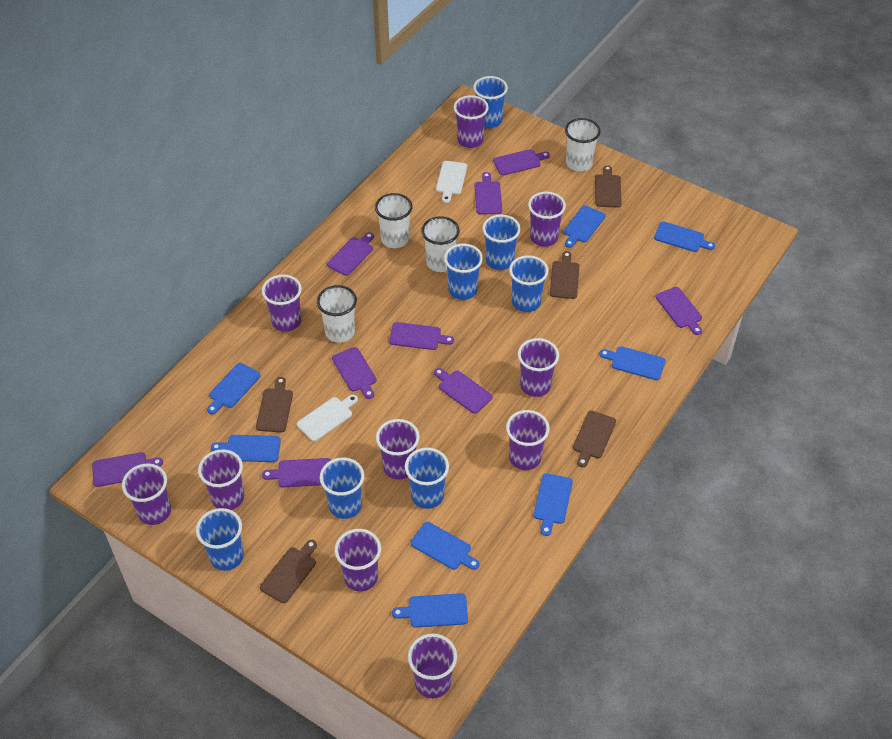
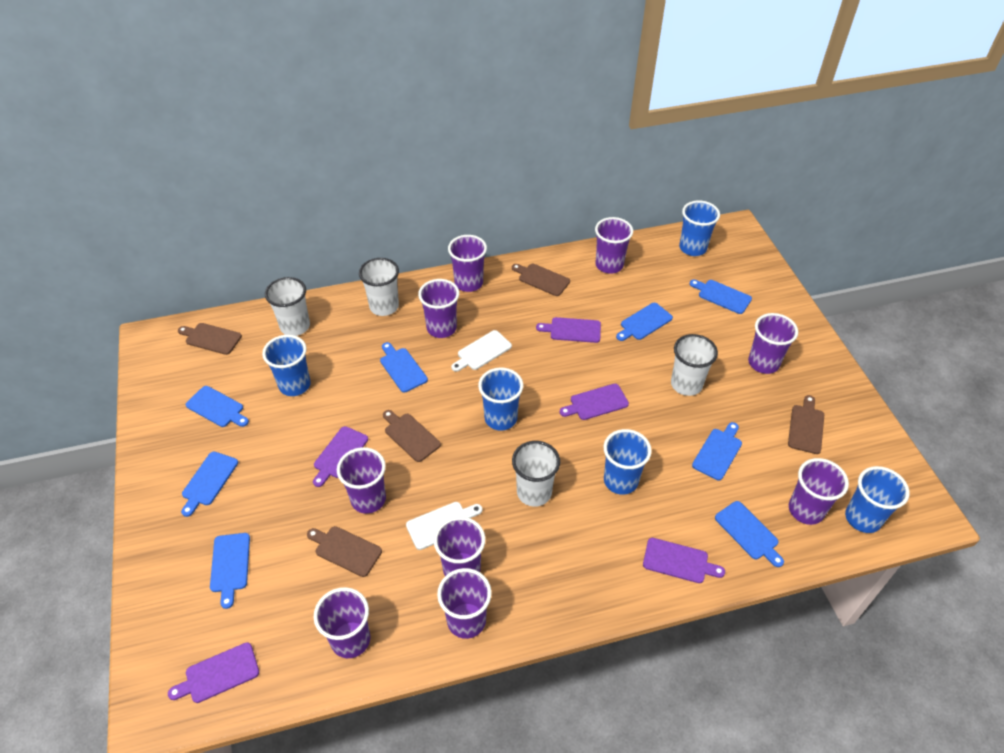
blue cup: [196,508,244,571] [320,457,364,519] [405,448,449,509] [444,244,483,300] [473,76,508,128] [482,214,521,270] [509,255,549,312] = 7 -> [262,335,311,396] [478,367,523,431] [603,429,652,495] [679,200,720,256] [845,466,910,533] = 5
purple cup: [122,463,171,525] [198,449,244,510] [262,274,302,332] [335,529,381,591] [376,419,420,480] [408,633,457,698] [454,95,489,148] [506,410,550,470] [518,338,559,397] [528,192,566,247] = 10 -> [313,587,370,658] [337,447,386,514] [418,279,459,338] [434,517,485,576] [437,568,492,639] [448,235,487,292] [595,217,633,274] [748,313,798,374] [789,458,849,525] = 9
purple cutting board: [92,452,163,487] [262,458,331,487] [327,232,374,276] [332,347,377,399] [389,322,454,350] [434,368,493,414] [475,172,502,215] [493,149,550,175] [656,287,702,335] = 9 -> [168,642,259,703] [313,426,368,487] [536,317,601,343] [560,384,629,420] [643,538,725,583] = 5

